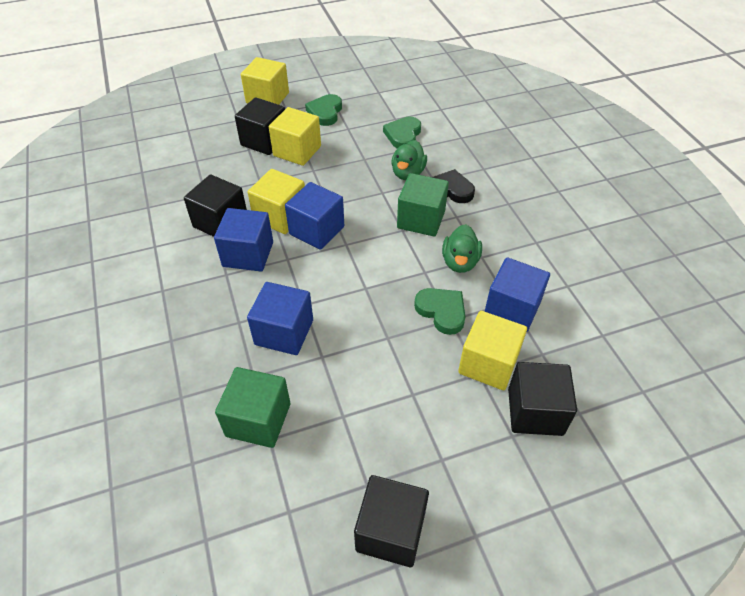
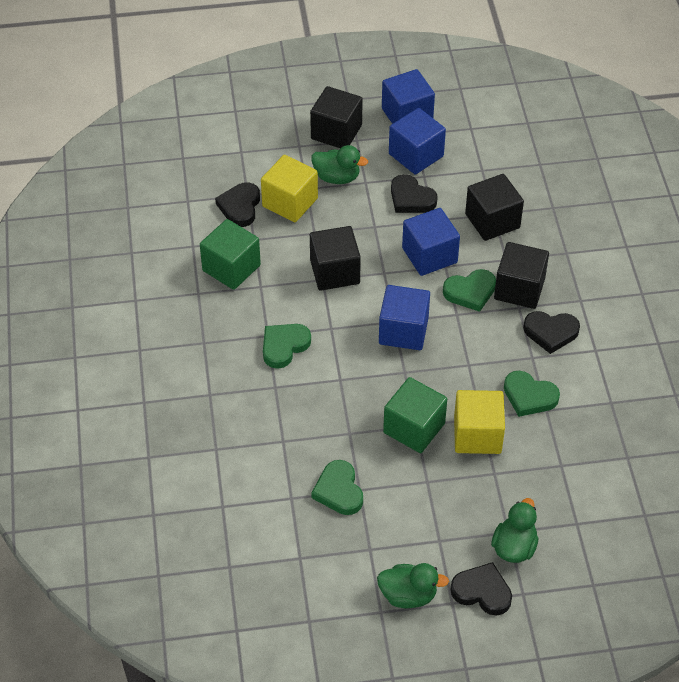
black heart: [432,169,475,203] = 1 -> [215,182,260,227] [391,174,438,213] [450,562,512,616] [523,311,580,354] = 4
green duck: [391,140,427,180] [442,224,482,273] = 2 -> [311,145,368,184] [377,563,449,608] [491,498,538,563] = 3
green heart: [305,94,342,126] [383,117,421,149] [414,288,465,335] = 3 -> [263,324,311,369] [312,460,363,515] [443,269,496,312] [504,371,560,417] = 4
yellow cube: [241,57,289,105] [248,169,305,234] [269,107,321,166] [458,311,527,390] = 4 -> [261,155,318,222] [454,390,505,454] = 2

